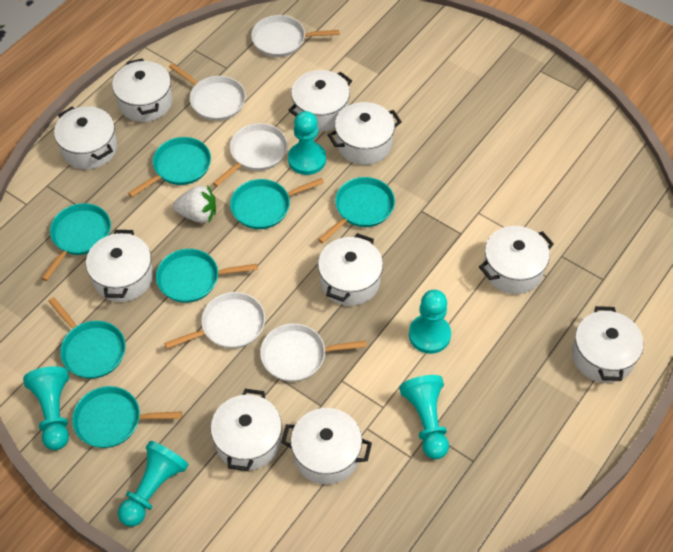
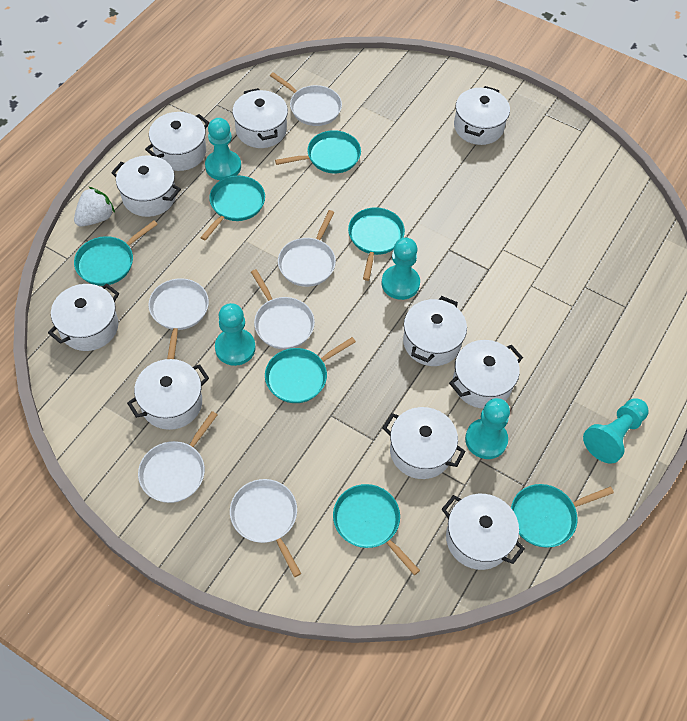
white pan: [164,292,265,349] [169,63,246,121] [213,123,288,187] [251,15,339,57] [260,324,366,382] = 5 -> [138,411,217,503] [149,278,209,359] [230,479,301,577] [251,269,315,349] [270,72,342,126] [278,210,336,287] = 6

